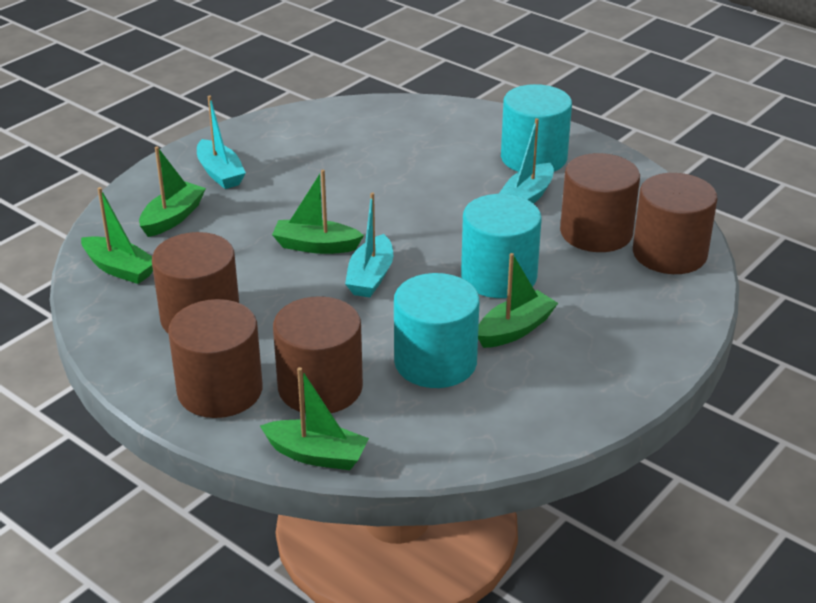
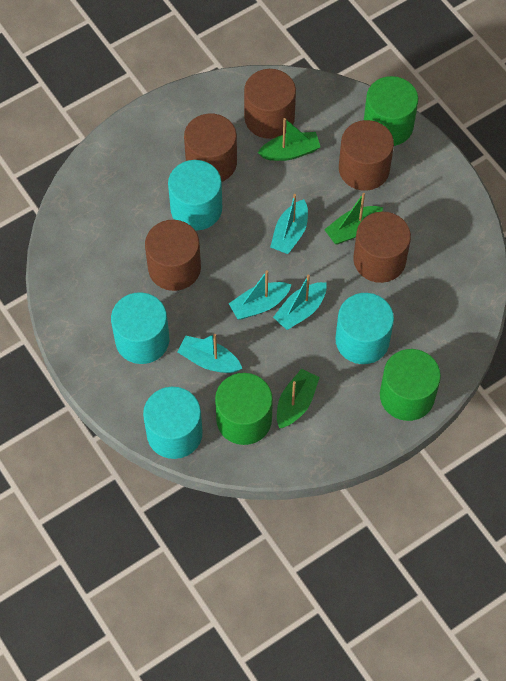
green boat: [81,187,153,284] [139,146,206,237] [260,367,369,470] [272,170,364,254] [478,253,558,348] = 5 -> [258,118,320,161] [277,369,320,428] [324,193,383,245] = 3
green cylinder: none = 0 -> [215,373,273,445] [364,76,418,146] [380,349,441,421] = 3
turquoise boat: [197,96,246,189] [345,192,393,297] [499,118,554,203] = 3 -> [177,334,242,373] [229,270,292,320] [270,194,308,254] [273,275,327,330] = 4
turquoise cylinder: [394,273,480,388] [461,194,542,298] [501,84,572,172] = 3 -> [111,292,169,364] [143,387,203,459] [168,160,222,231] [335,293,394,364] = 4

